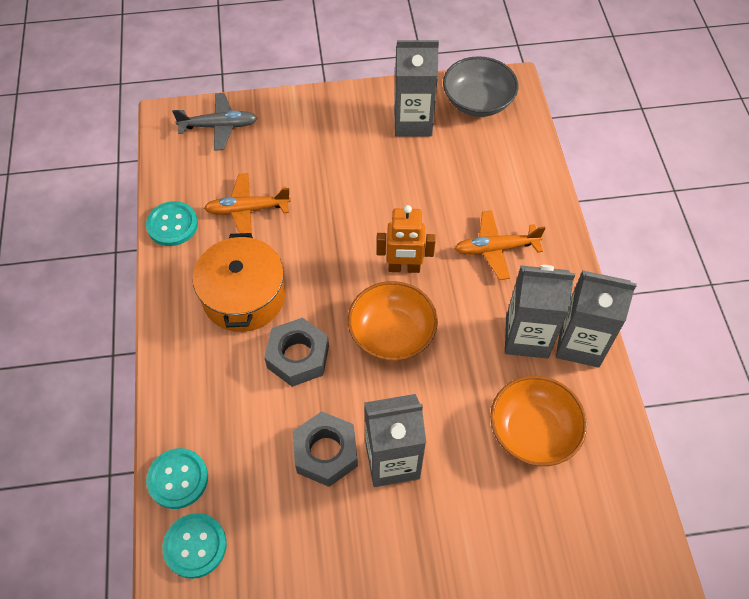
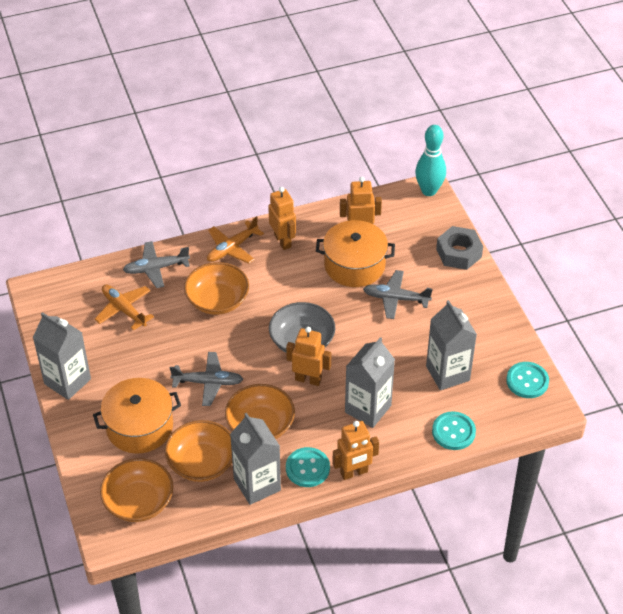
grey nut: [264,317,329,387] [293,411,358,487] = 2 -> [436,226,483,270] = 1
grey plane: [172,93,257,151] = 1 -> [123,241,190,288] [170,352,243,406] [363,270,433,319] = 3
orange bowl: [348,281,438,361] [490,376,587,466] = 2 -> [100,458,173,522] [165,420,232,482] [184,262,249,315] [225,384,295,439] = 4
orange pot: [193,233,285,332] = 1 -> [93,378,181,453] [316,220,395,287] = 2
orange robot: [377,205,436,273] = 1 -> [268,187,296,250] [286,327,331,386] [332,421,379,480] [340,177,382,224] = 4
turquoise bowling pin: none = 0 -> [415,125,446,196] = 1

